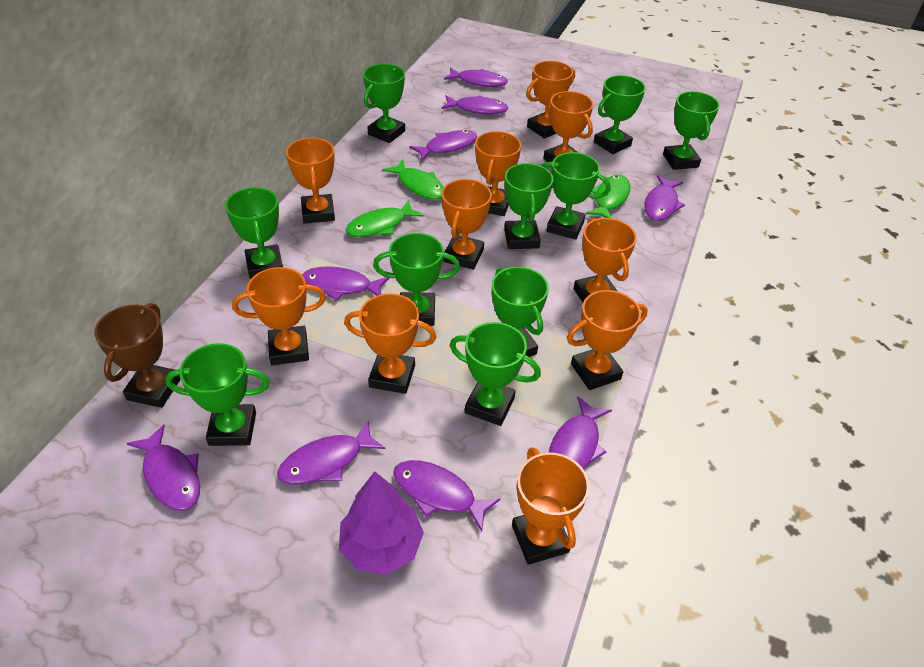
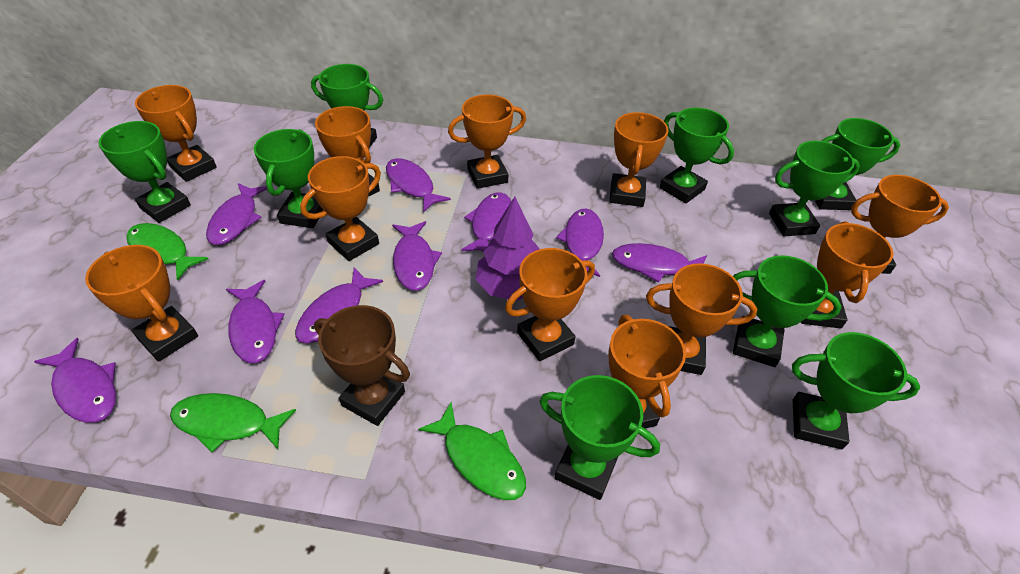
green trophy: [165,343,270,446] [225,187,283,279] [363,64,405,143] [373,233,460,326] [450,322,541,426] [492,267,549,357] [504,163,553,249] [540,152,611,240] [594,75,646,154] [663,91,720,170] = 10 -> [98,121,191,223] [254,129,323,228] [311,64,383,148] [539,375,660,500] [659,108,734,203] [733,255,841,367] [769,141,860,236] [792,332,920,449] [815,118,900,210] = 9
orange trophy: [232,267,326,365] [286,138,335,224] [344,293,436,394] [442,179,492,269] [475,131,521,216] [512,447,589,565] [526,61,575,139] [543,91,593,162] [567,290,648,390] [574,218,637,302] = 10 -> [85,245,198,362] [135,85,217,182] [300,156,381,261] [315,106,380,197] [448,94,526,189] [505,248,595,362] [609,112,669,207] [609,315,686,429] [646,263,757,375] [801,221,894,328] [851,175,949,274] = 11

